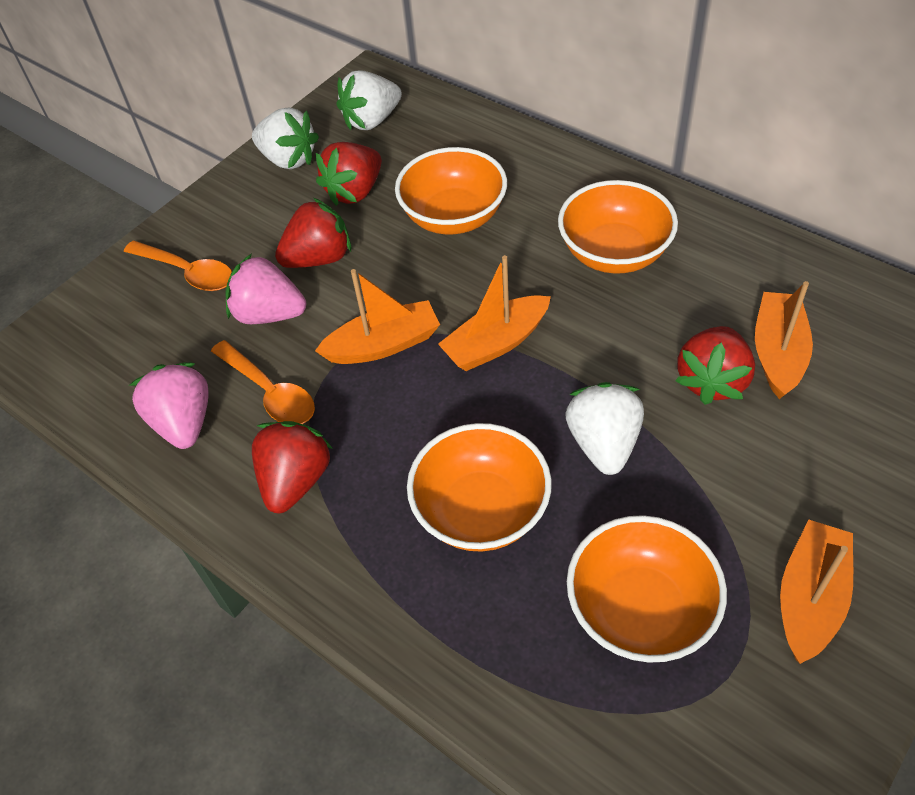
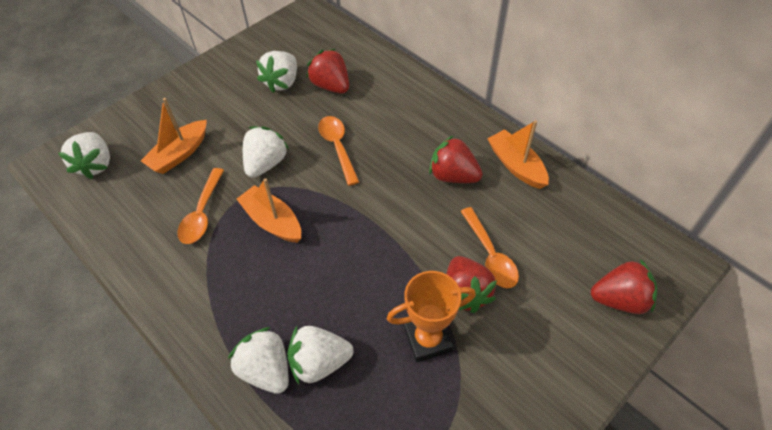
orange boat: [315,269,440,364] [438,255,551,371] [755,281,813,399] [780,520,853,664] = 4 -> [141,98,207,174] [237,178,301,243] [487,120,549,189] = 3
orange bowl: [395,147,507,234] [407,423,552,552] [558,180,678,274] [567,515,727,663] = 4 -> none = 0
orange spoon: [124,241,232,291] [211,340,315,424] = 2 -> [178,168,224,244] [318,116,359,186] [461,207,519,288] = 3
orange trophy: none = 0 -> [387,271,476,362] = 1
pink strawberry: [130,362,209,449] [226,253,306,324] = 2 -> none = 0
white strawberry: [252,108,319,169] [337,70,402,130] [565,382,644,475] = 3 -> [58,132,110,179] [228,327,289,394] [243,126,289,178] [256,51,297,93] [287,326,353,384] = 5

